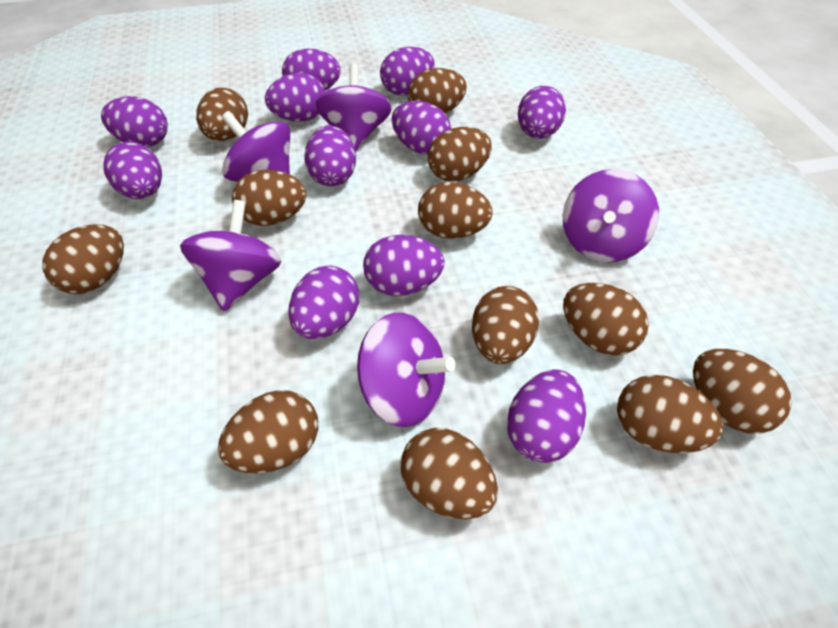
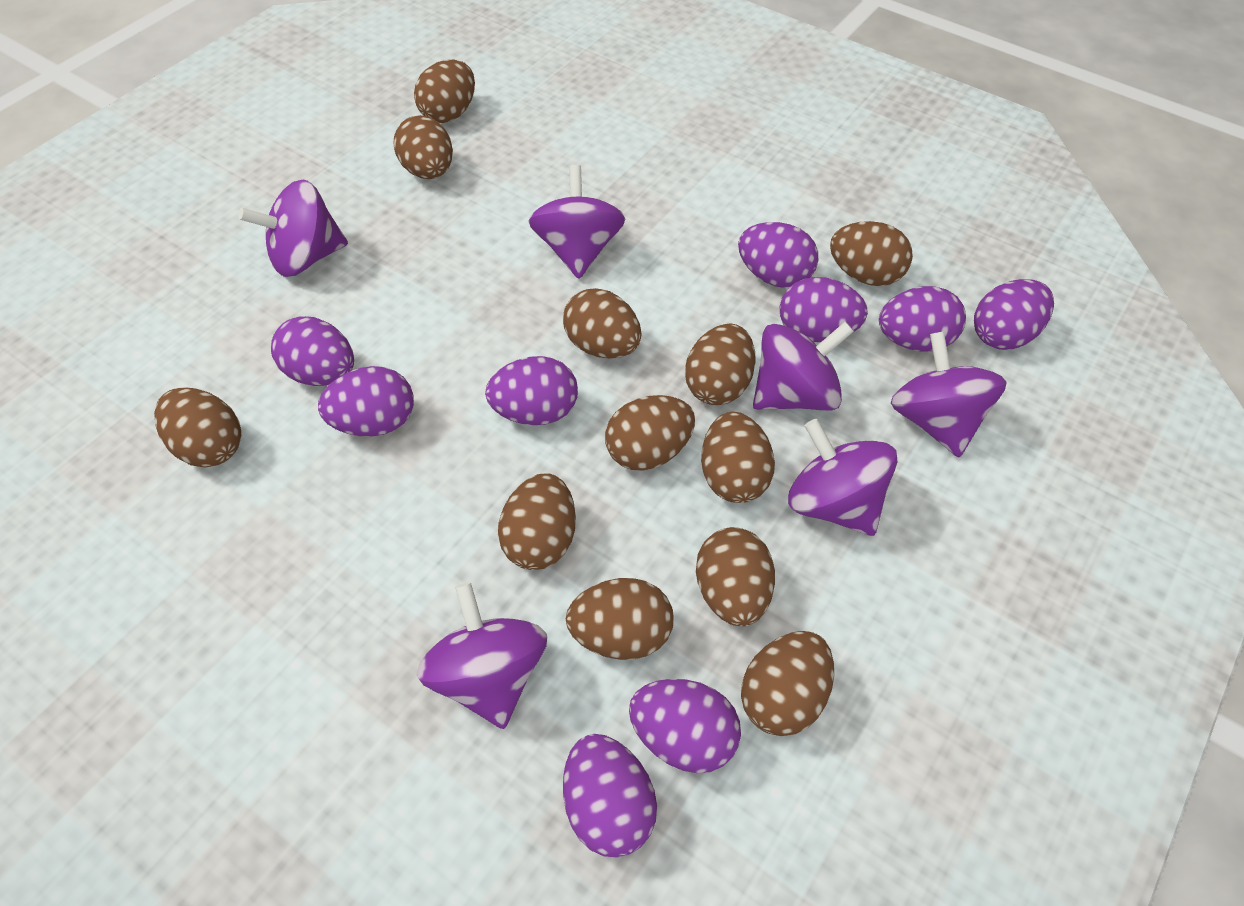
purple egg: [101,96,168,147] [103,142,162,199] [265,73,326,122] [282,48,341,91] [288,266,359,339] [304,125,356,186] [363,235,445,296] [380,47,434,95] [392,101,451,155] [507,369,586,463] [518,86,566,139] = 11 -> [271,316,354,386] [318,366,414,436] [485,356,578,425] [563,734,657,857] [629,679,741,773] [738,222,818,288] [780,277,868,342] [879,286,966,352] [974,279,1054,350] = 9
purple spinning top: [180,200,281,311] [222,111,290,182] [315,64,392,151] [357,313,455,427] [563,169,659,262] = 5 -> [238,180,348,277] [417,582,547,729] [528,165,625,279] [753,322,854,410] [788,419,897,536] [891,331,1006,457] = 6

